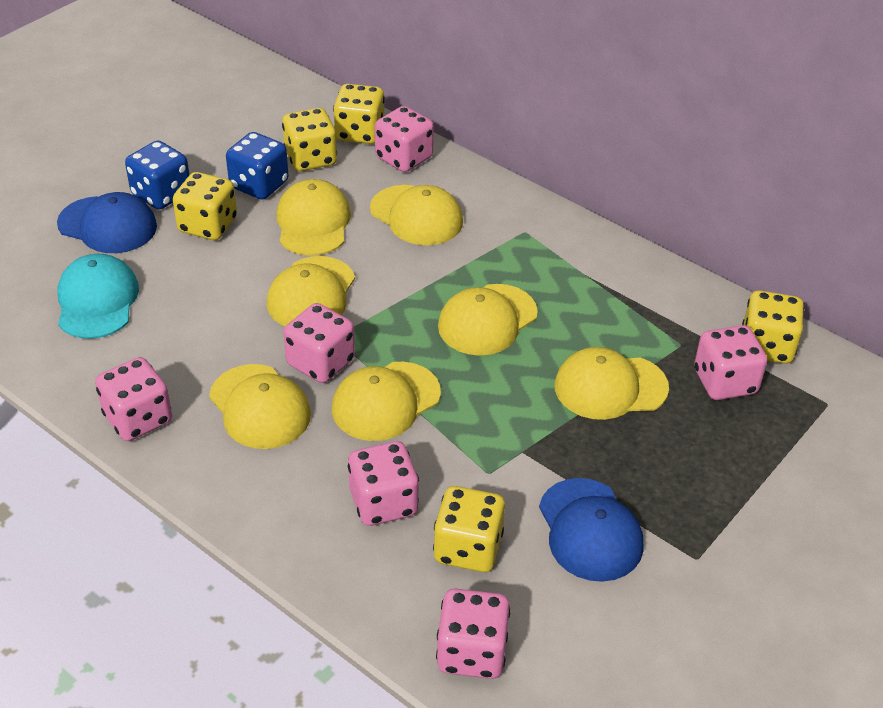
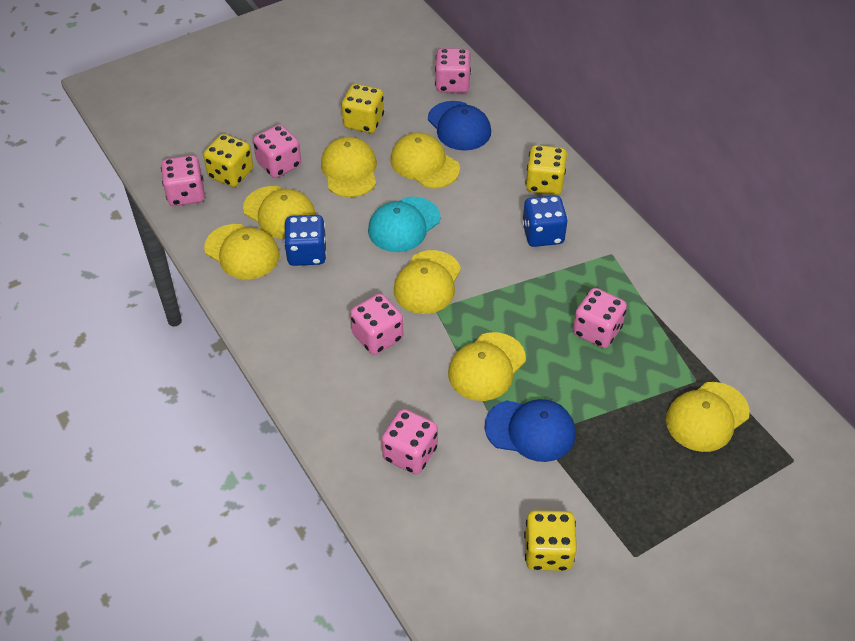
yellow dice: [173,172,237,240] [282,108,337,171] [333,84,385,144] [433,486,505,572] [742,290,804,364] = 5 -> [203,134,253,187] [342,84,384,133] [524,510,577,571] [525,145,567,195] = 4

